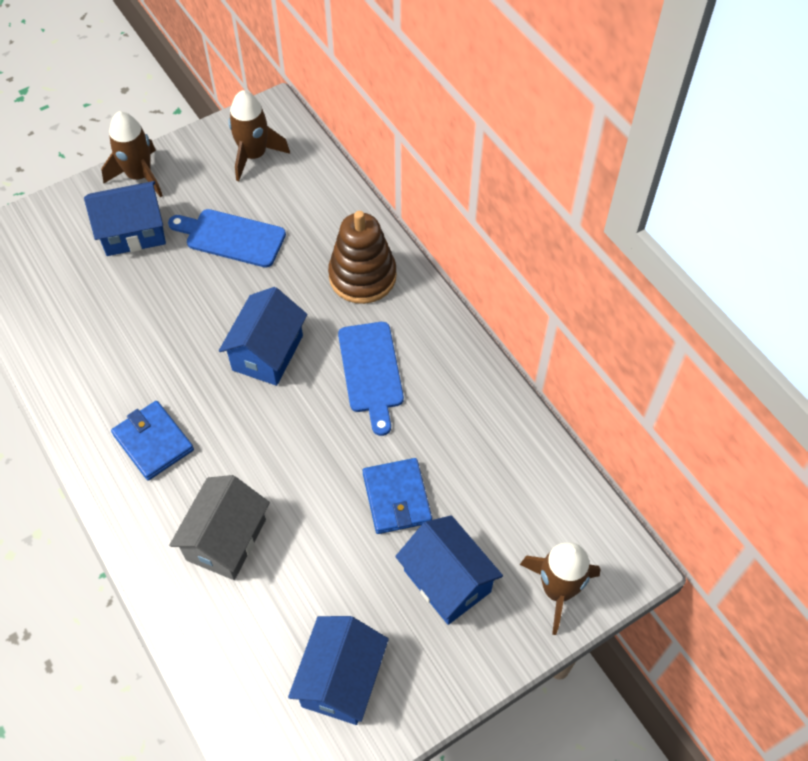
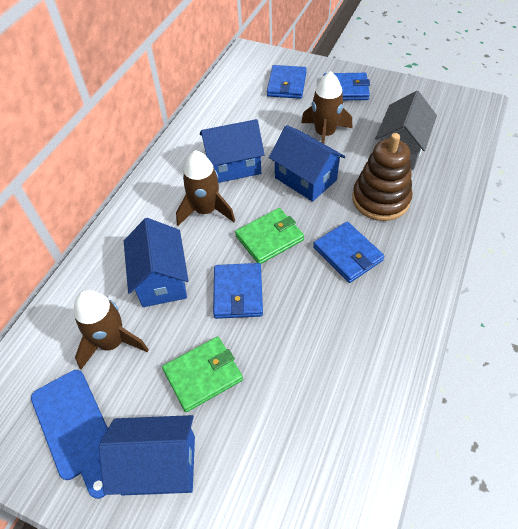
blue cutting board: [168,209,286,268] [338,322,404,436] = 2 -> [31,370,108,499] = 1
blue wallet: [111,401,194,481] [363,458,432,534] = 2 -> [213,263,263,319] [267,65,307,99] [313,221,384,283] [323,73,370,100] = 4
green wallet: none = 0 -> [162,337,243,412] [235,208,304,264] = 2

